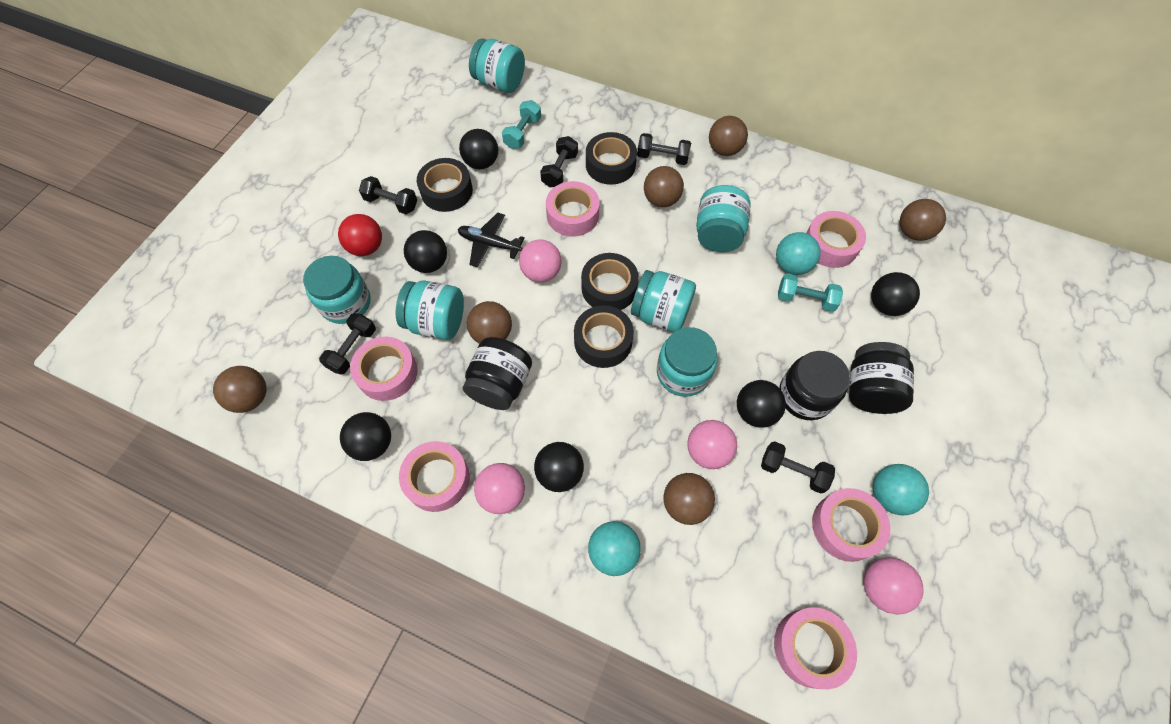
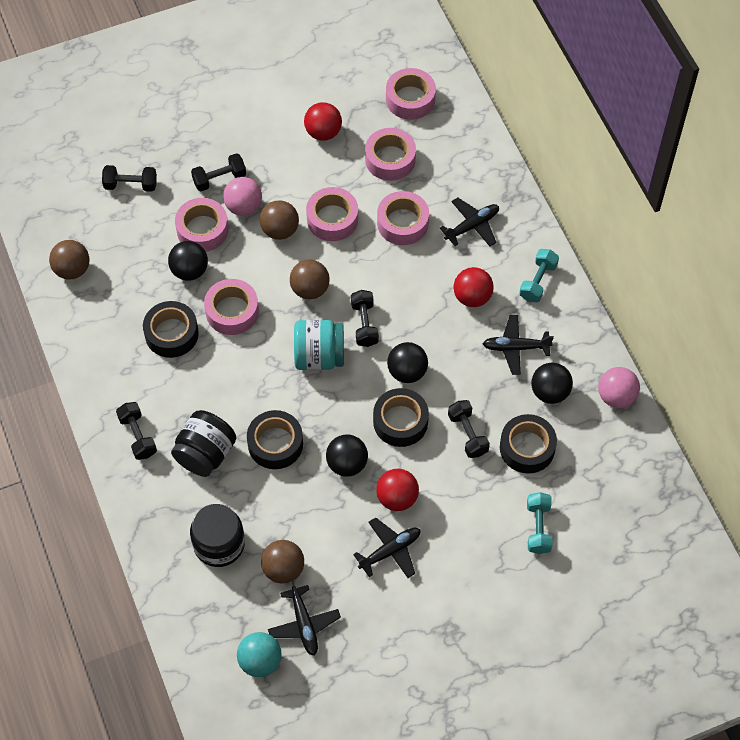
black ball: [340,412,391,461] [404,230,447,273] [459,129,498,169] [534,442,584,492] [737,380,786,428] [871,272,920,316] = 6 -> [168,241,208,281] [326,435,368,477] [387,342,428,383] [531,363,573,404] = 4
black jar: [463,337,532,410] [779,351,850,420] [849,342,914,414] = 3 -> [171,410,236,477] [190,504,245,567] = 2
black plane: [458,212,525,268] = 1 -> [268,581,341,656] [353,518,421,578] [440,198,499,247] [483,315,554,375] = 4
brown ball: [213,366,266,413] [467,301,512,344] [644,166,684,207] [664,473,715,525] [709,116,748,156] [900,199,946,241] = 6 -> [49,240,89,279] [260,200,299,240] [261,540,304,584] [290,260,329,299] = 4
pink ball: [474,463,525,514] [519,239,562,282] [687,420,737,469] [864,557,924,615] = 4 -> [223,177,262,216] [598,367,640,408] = 2
red ball: [338,214,382,256] = 1 -> [304,102,342,141] [376,469,419,511] [454,267,494,307] = 3
turquoise ball: [588,521,641,576] [776,232,821,275] [873,464,929,515] = 3 -> [237,632,282,677] = 1
turquoise jar: [303,256,371,324] [395,280,464,340] [469,38,525,93] [631,270,696,333] [657,327,718,397] [696,185,751,252] = 6 -> [294,320,344,370] = 1

